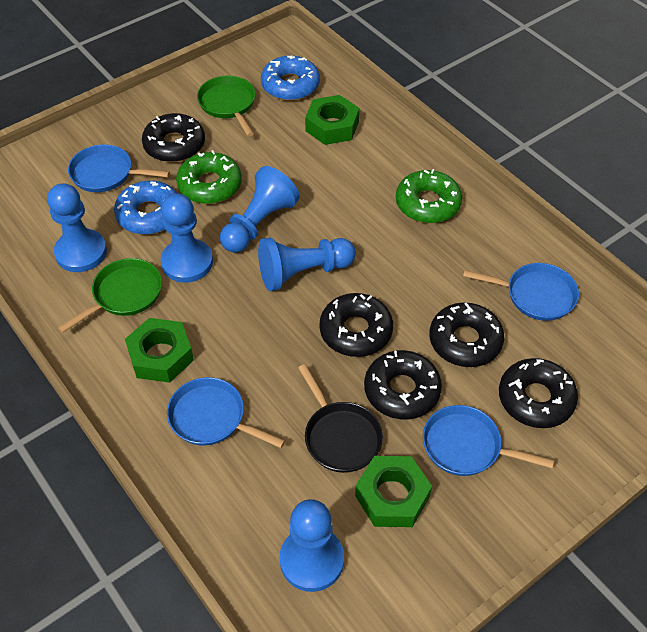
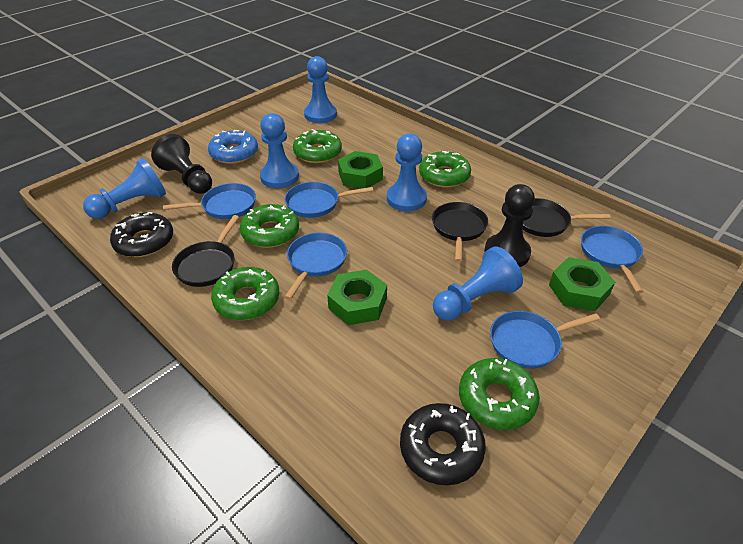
black donut: [142,113,205,162] [320,293,393,357] [364,350,442,419] [429,302,504,367] [499,358,578,428] = 5 -> [110,212,173,257] [400,403,486,485] = 2
black pan: [298,364,383,473] = 1 -> [172,215,239,287] [432,202,488,262] [523,198,611,237] = 3
black pawn: none = 0 -> [151,134,212,194] [484,184,535,267] = 2
blue donut: [114,181,177,235] [261,56,320,101] = 2 -> [208,130,258,164] = 1
blue pan: [68,144,170,192] [167,377,285,448] [423,405,554,476] [463,263,579,321] = 4 -> [163,183,256,219] [284,233,347,300] [285,182,373,218] [490,311,600,369] [581,226,644,293] = 5
green donut: [176,150,242,204] [396,169,462,223] = 2 -> [211,267,279,320] [240,204,299,248] [293,129,342,163] [419,151,471,188] [459,358,540,430] = 5
green pan: [58,258,162,333] [197,76,256,137] = 2 -> none = 0

